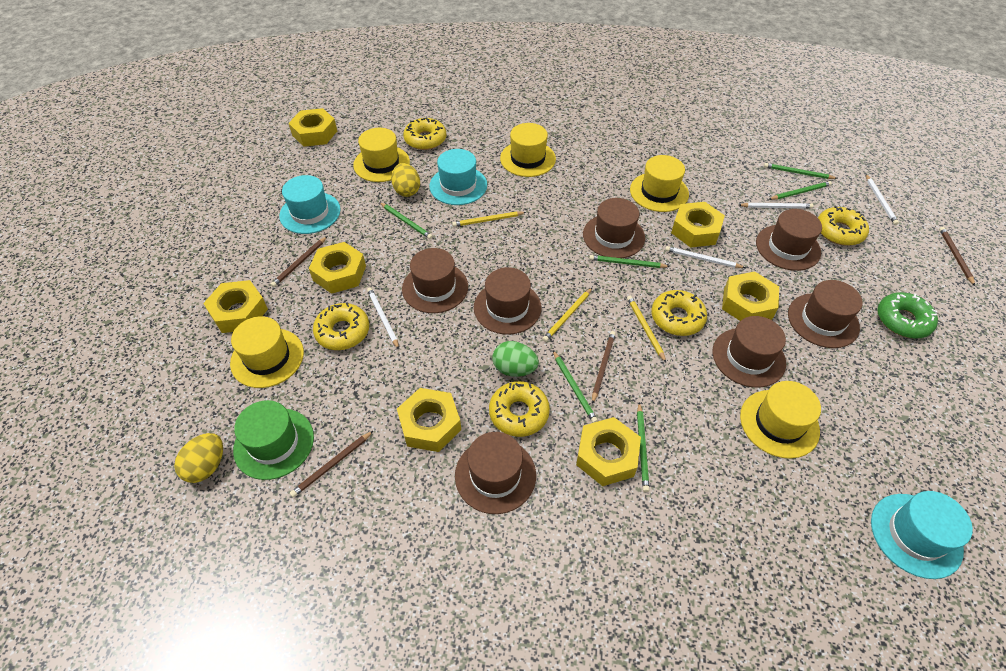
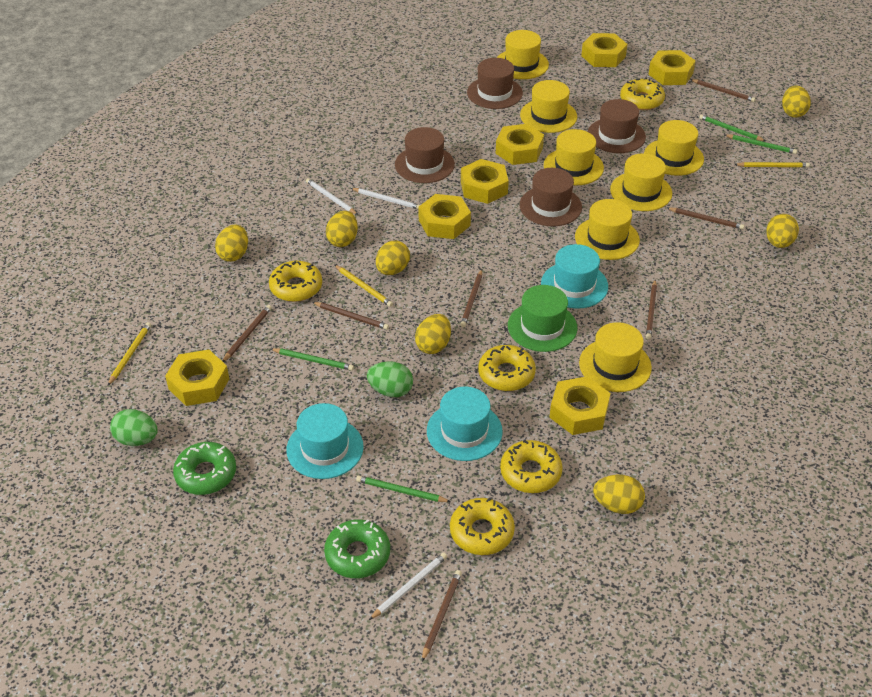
brown hat: [402,248,468,313] [455,432,536,514] [474,267,541,335] [583,198,645,258] [712,316,786,388] [756,209,822,271] [788,280,863,348] = 7 -> [395,127,455,183] [467,58,523,109] [520,168,582,226] [588,99,646,153] = 4
brown pencil: [271,236,327,287] [290,430,374,497] [592,331,616,404] [939,227,975,286] = 4 -> [222,305,272,362] [312,302,389,330] [422,570,462,661] [460,269,482,327] [646,280,657,339] [667,207,744,230] [690,79,756,102] = 7
green donut: [877,292,938,338] = 1 -> [173,442,236,495] [324,519,390,578] = 2
green egg: [492,341,539,377] = 1 -> [110,409,158,446] [367,361,413,397] = 2
green pencil: [380,202,433,239] [553,351,598,423] [589,255,670,268] [637,403,650,492] [764,163,838,179] [769,181,832,200] = 6 -> [271,348,354,371] [356,475,451,502] [699,114,765,141] [725,134,797,154] = 4
white pencil: [367,288,399,349] [665,246,746,268] [739,203,813,208] [866,174,899,225] = 4 -> [306,178,358,215] [351,188,420,210] [369,552,447,620] = 3
yellow egg: [174,433,223,483] [391,163,420,197] = 2 -> [215,225,248,262] [326,211,358,247] [376,241,410,275] [415,314,451,354] [593,475,645,514] [766,214,799,248] [782,86,811,118] = 7
yellow hat: [230,316,304,388] [353,128,410,182] [500,123,556,177] [630,155,689,212] [740,381,821,459] = 5 -> [497,30,549,79] [520,80,577,133] [544,129,604,185] [575,199,640,260] [579,322,652,392] [610,153,672,211] [644,120,704,176] = 7

